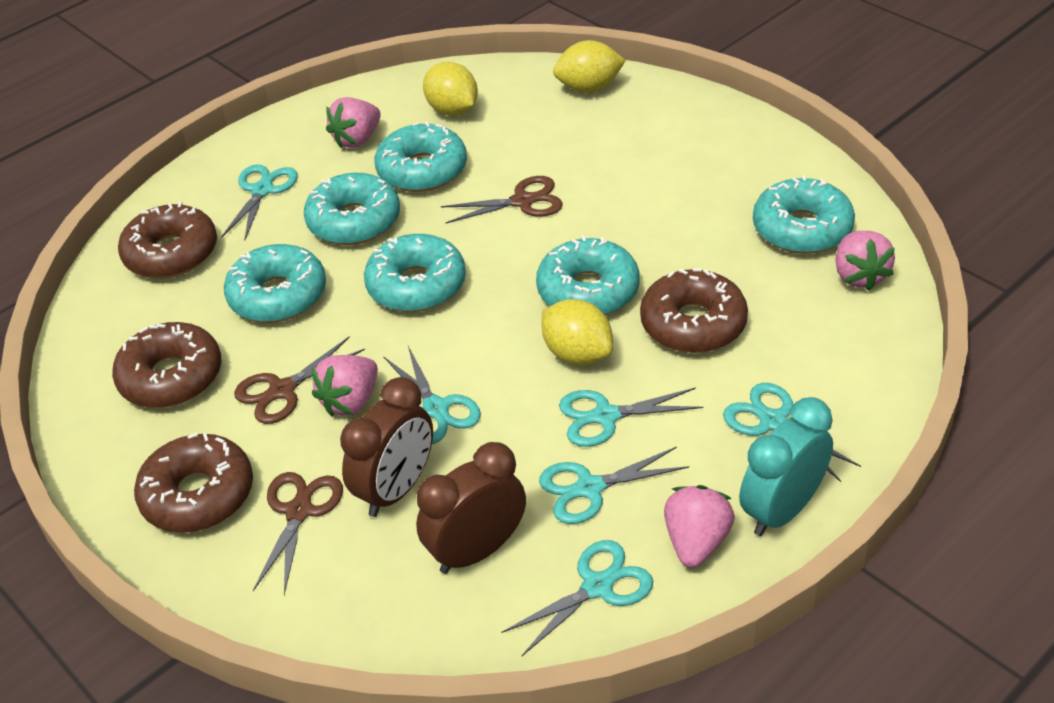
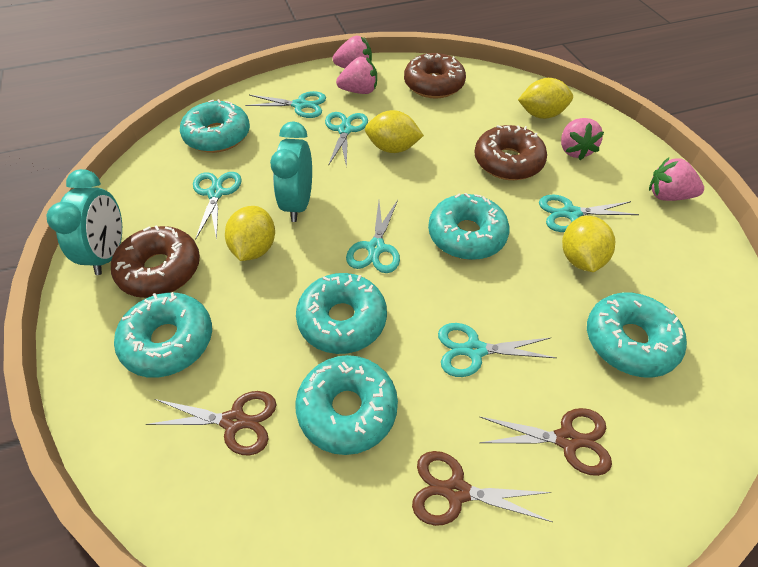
brown clock: [340,377,433,517] [416,442,526,574] = 2 -> none = 0
brown donut: [112,322,221,408] [118,202,217,279] [134,433,253,533] [640,269,748,353] = 4 -> [111,225,200,298] [404,53,466,98] [474,125,547,180] = 3
turquoise clock: [739,397,833,536] = 1 -> [46,169,122,275] [270,121,312,222] = 2
yellow lemon: [423,62,478,116] [542,299,613,365] [553,40,626,93] = 3 -> [225,206,275,261] [365,110,424,153] [518,78,573,119] [562,216,615,272] = 4

